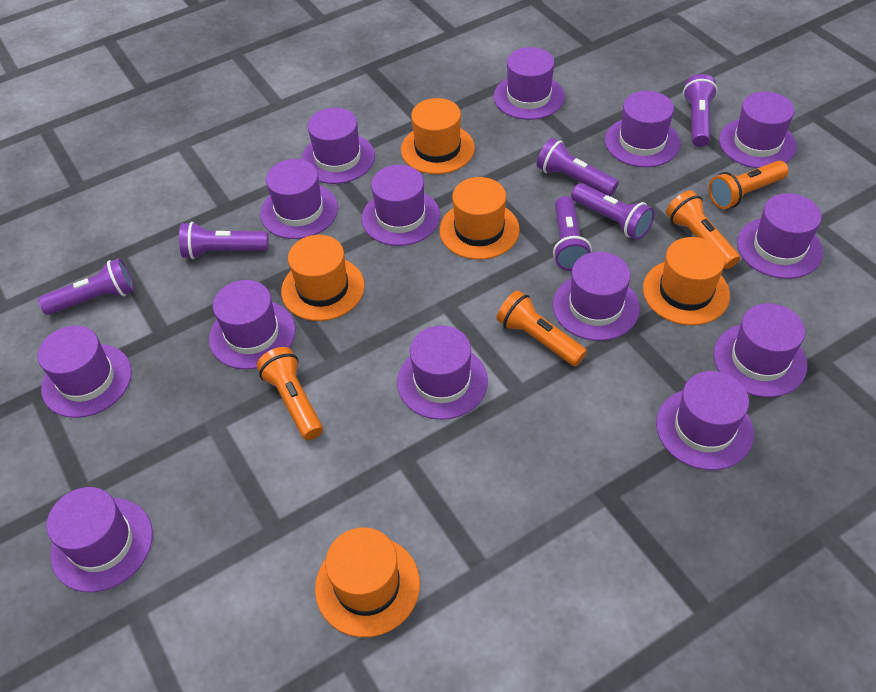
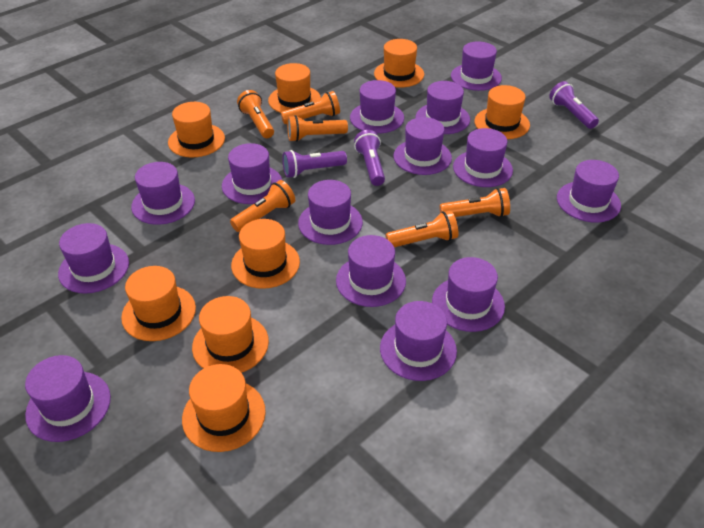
orange flashlight: [257,347,323,440] [497,290,587,366] [666,190,740,269] [709,161,789,209] = 4 -> [230,180,295,232] [237,90,274,138] [281,91,340,124] [287,115,348,142] [385,211,458,247] [439,188,510,217] = 6
orange hat: [281,235,365,321] [315,527,420,637] [401,98,475,174] [439,177,520,260] [643,237,730,325] = 5 -> [121,266,196,341] [168,102,225,157] [182,364,266,452] [192,296,269,373] [231,219,300,289] [268,63,321,113] [374,39,424,88] [474,85,530,139] = 8
purple flashlight: [38,258,134,315] [179,222,269,259] [537,138,619,196] [553,196,592,271] [571,183,655,240] [683,74,718,147] = 6 -> [282,150,347,178] [354,130,385,186] [549,81,599,129] = 3

